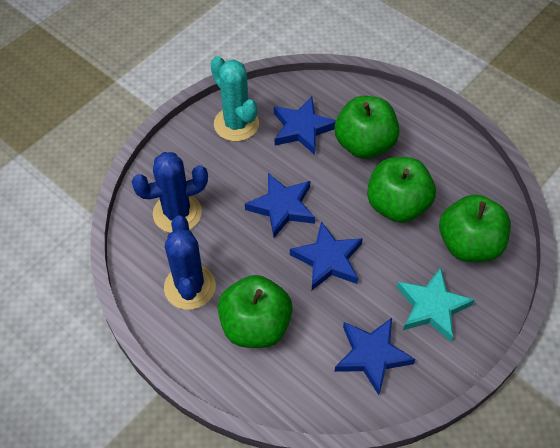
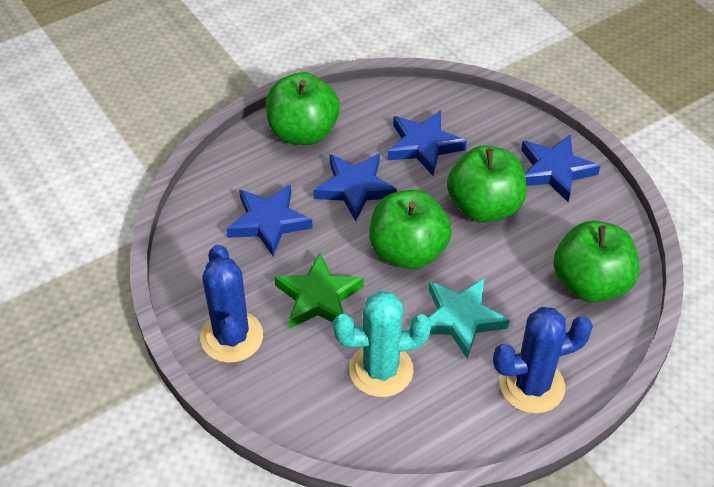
green star: none = 0 -> [274,253,364,329] = 1

